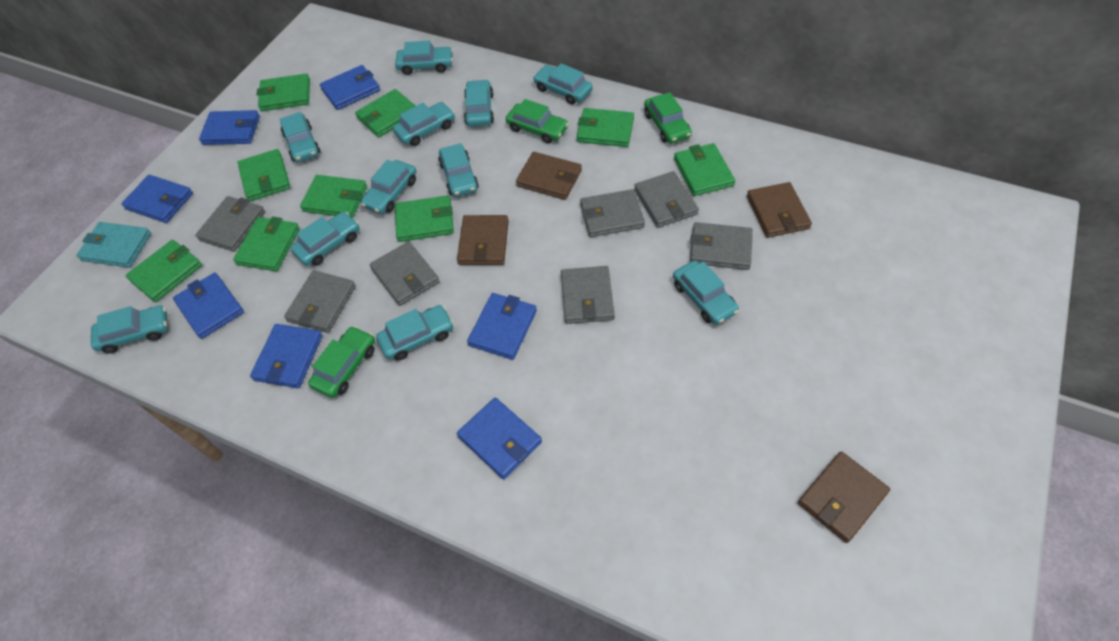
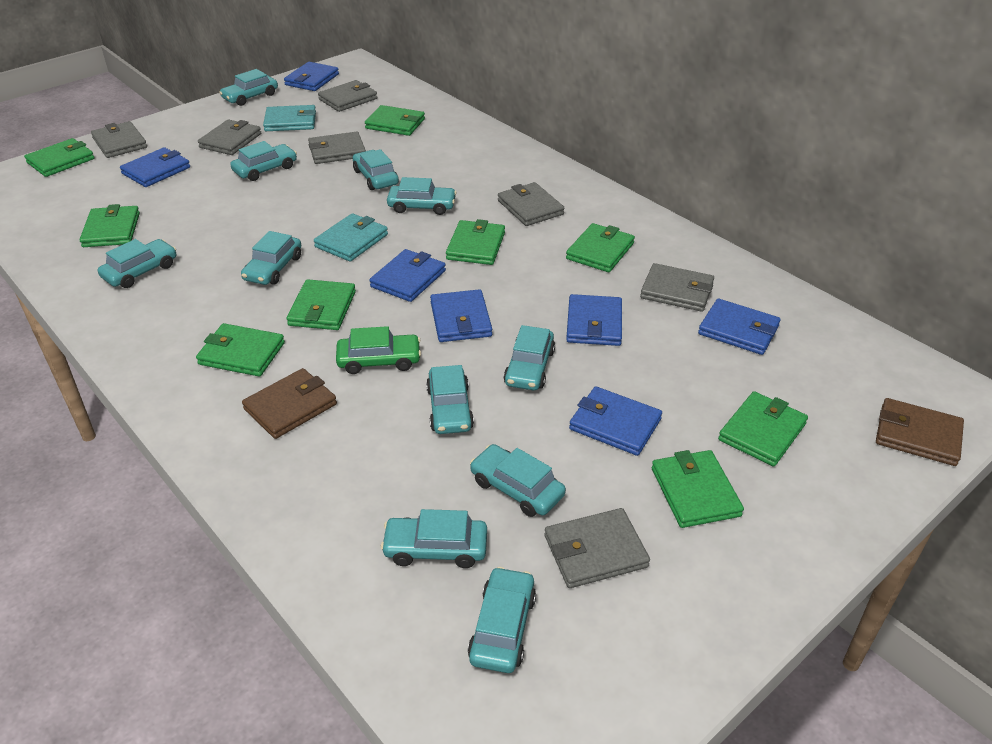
brown wallet: [457,215,509,265] [516,152,582,200] [747,182,812,238] [798,451,890,543] = 4 -> [242,368,337,439] [876,398,964,466] = 2
green car: [308,326,375,398] [506,99,569,144] [644,92,692,143] = 3 -> [336,326,421,374] = 1
turquoise wallet: [76,222,151,268] = 1 -> [263,105,316,131] [314,213,388,262] = 2

